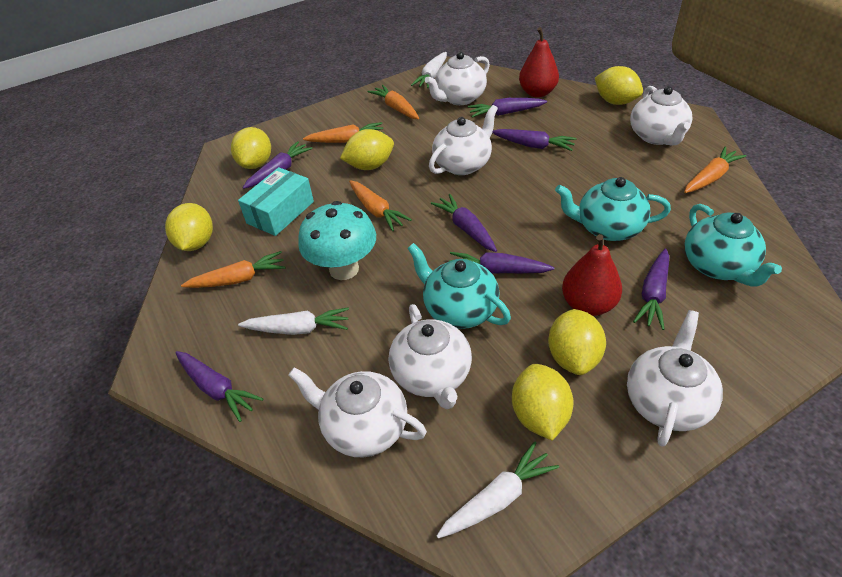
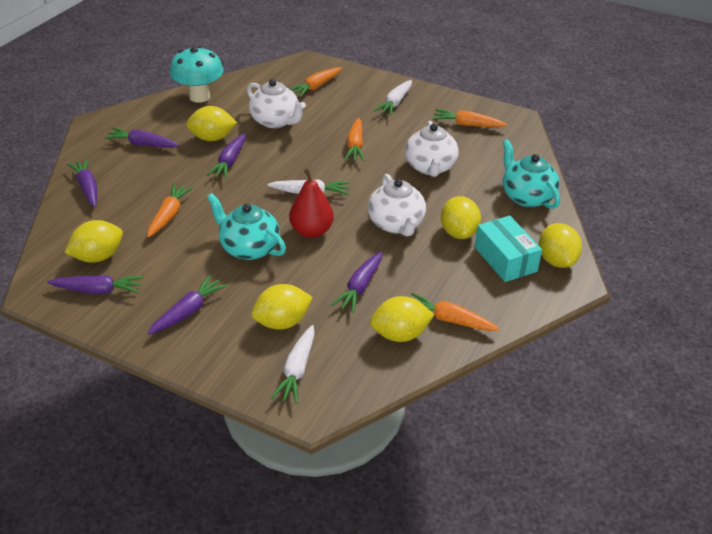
purple carrot: [175,351,263,422] [243,141,313,189] [431,194,497,252] [449,252,554,274] [468,98,547,118] [492,129,577,151] [633,248,669,330] = 7 -> [47,275,144,294] [67,159,97,207] [104,128,179,148] [147,275,227,335] [207,133,245,179] [331,251,383,313] = 6
red pear: [519,27,559,98] [562,234,622,316] = 2 -> [289,168,334,238] = 1
turquoise teapot: [407,243,511,329] [555,177,671,241] [685,204,782,287] = 3 -> [207,193,286,260] [503,139,560,209] = 2
white teapot: [288,368,427,457] [389,304,472,409] [425,52,490,105] [429,105,498,175] [627,310,723,447] [630,86,693,145] = 6 -> [247,79,306,128] [368,174,426,237] [405,121,459,177] = 3

